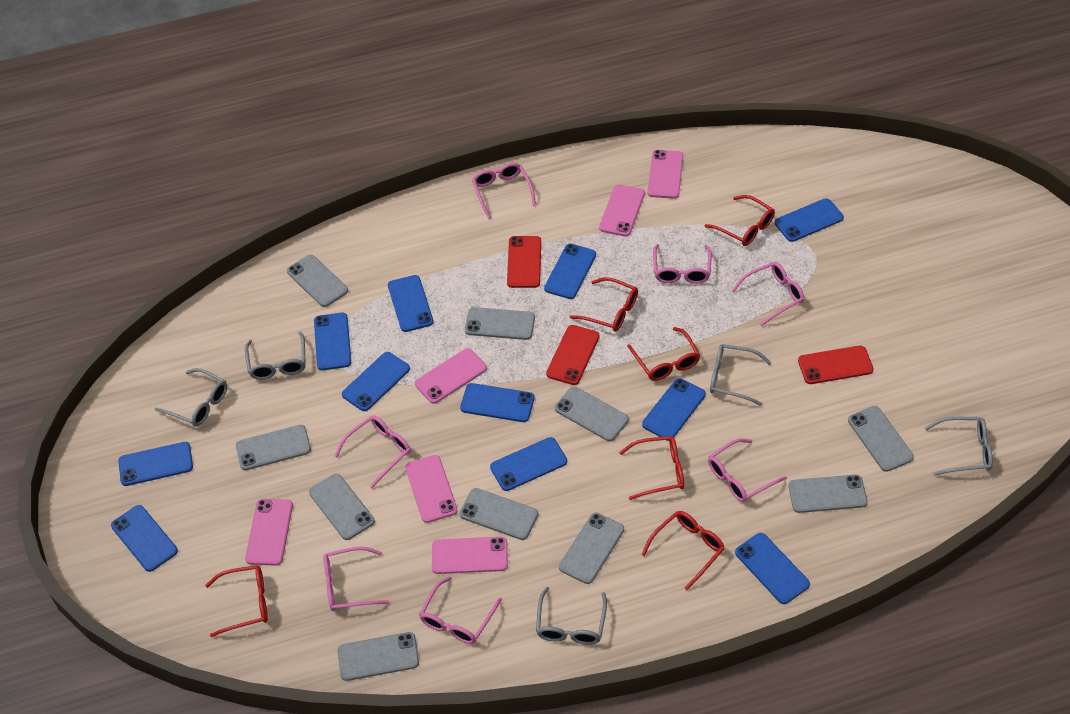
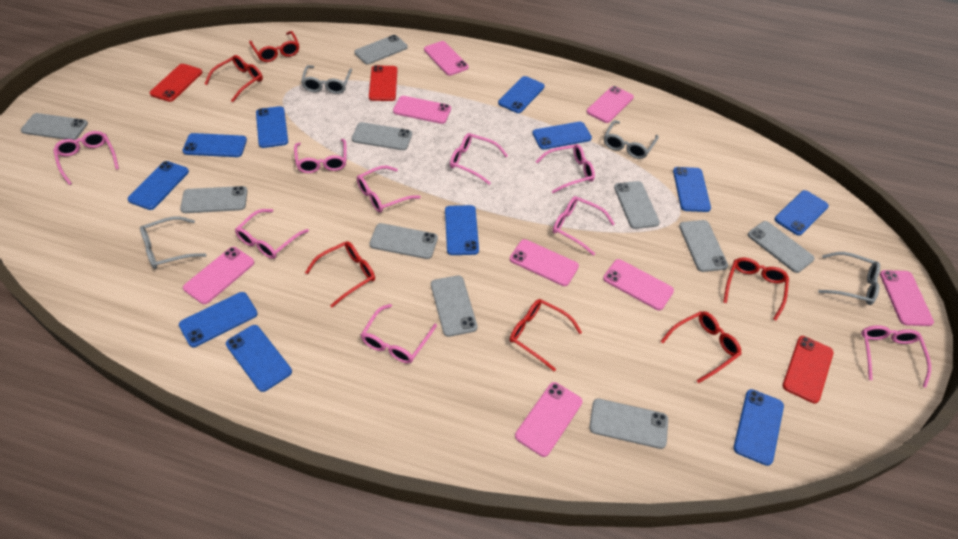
grey glasses: [155,368,227,427] [245,332,305,380] [536,587,607,645] [710,344,772,406] [925,417,993,476] = 5 -> [140,216,207,269] [301,65,352,94] [604,120,659,159] [818,252,880,305] = 4
pink glasses: [323,547,390,611] [335,415,411,489] [419,576,502,644] [472,163,536,219] [653,244,712,284] [708,438,787,502] [732,262,804,326] = 7 -> [53,131,119,185] [235,209,309,259] [294,139,347,173] [357,166,421,212] [361,304,437,363] [450,133,508,185] [535,144,595,193] [553,196,615,256] [861,325,931,388] = 9
pink phone: [245,499,293,566] [405,455,457,523] [415,348,487,404] [432,537,508,574] [599,184,645,237] [647,150,683,199] = 6 -> [183,247,254,304] [393,96,451,124] [424,41,469,76] [510,239,579,286] [515,382,582,457] [587,86,634,123] [603,259,674,310] [880,270,934,326] = 8

